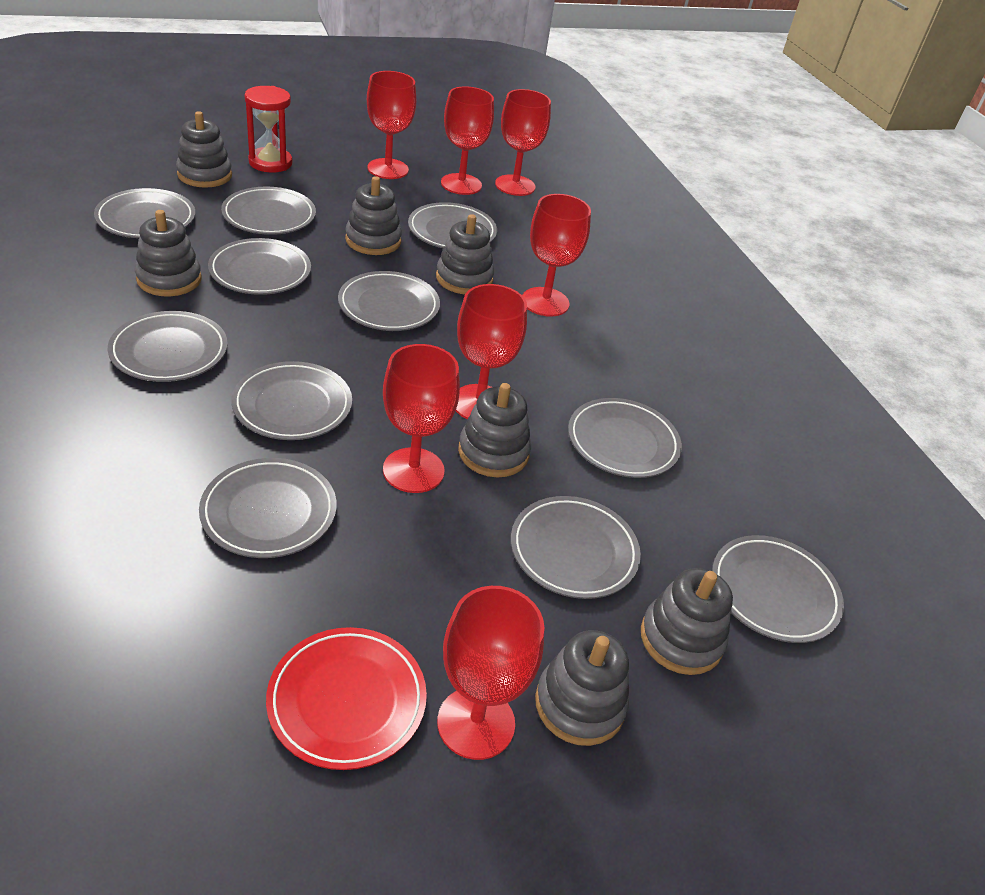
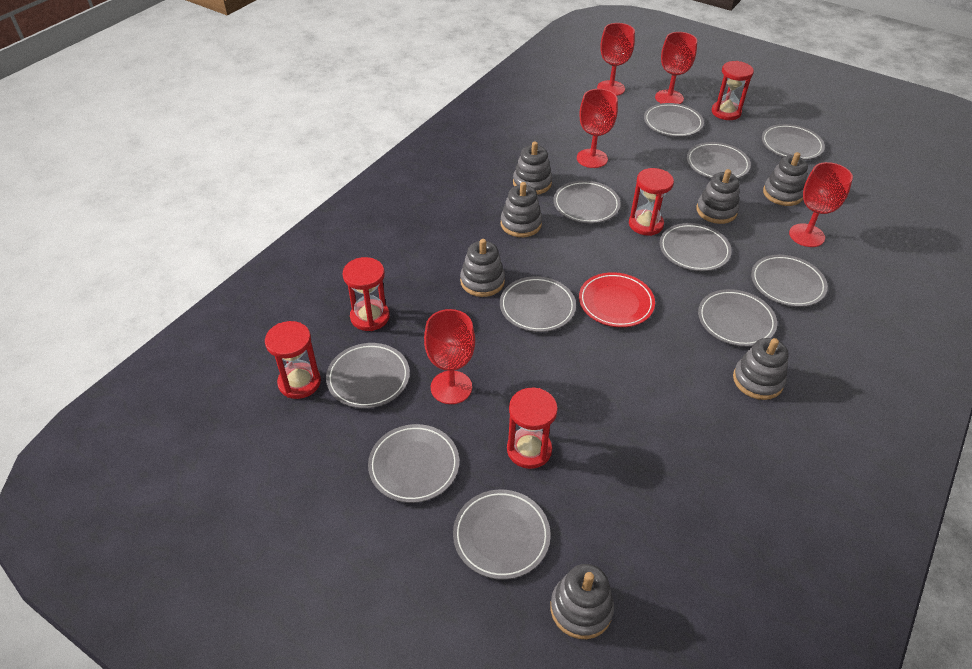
red goblet: [367,71,416,179] [383,344,460,493] [437,586,544,760] [441,86,494,195] [456,284,527,419] [495,89,551,196] [522,194,591,317] = 7 -> [424,309,475,404] [577,89,618,168] [597,23,635,96] [655,32,697,104] [789,162,853,247] = 5
red hourglass: [244,86,292,173] = 1 -> [265,321,321,399] [343,257,390,331] [507,388,558,469] [629,168,674,236] [712,61,754,120] = 5

